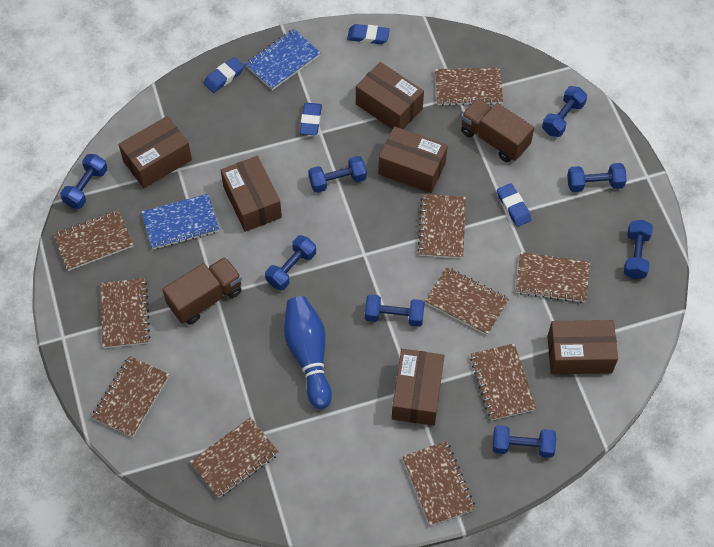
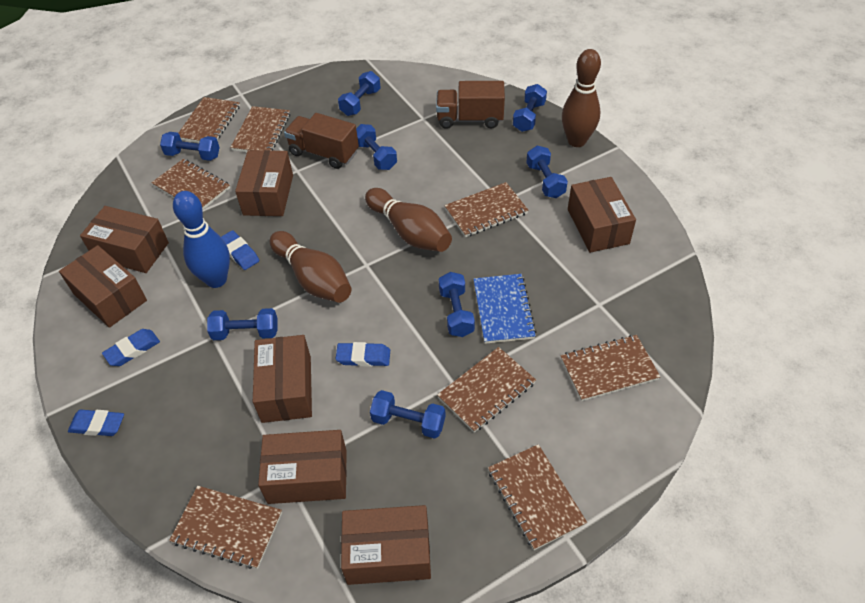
blue notebook: [142,194,219,249] [245,29,321,90] = 2 -> [473,274,537,344] = 1
brown bowling pin: none = 0 -> [270,231,351,303] [365,188,452,252] [562,49,601,147] = 3
brown box: [118,116,192,188] [221,156,282,232] [356,62,424,129] [379,126,448,193] [392,349,445,426] [547,320,618,374] = 6 -> [59,245,147,328] [80,206,169,273] [235,150,293,216] [253,335,312,423] [258,430,347,504] [341,505,431,585] [568,177,636,253] = 7
brown notebook: [53,210,133,271] [92,356,169,437] [100,278,151,348] [190,417,279,498] [402,441,475,526] [417,194,466,259] [425,267,509,335] [435,68,503,106] [470,343,536,421] [516,252,590,303] = 10 -> [151,159,230,210] [169,486,282,569] [178,97,240,143] [230,106,290,152] [437,347,536,433] [444,182,529,237] [488,444,587,550] [561,335,660,401] = 8

